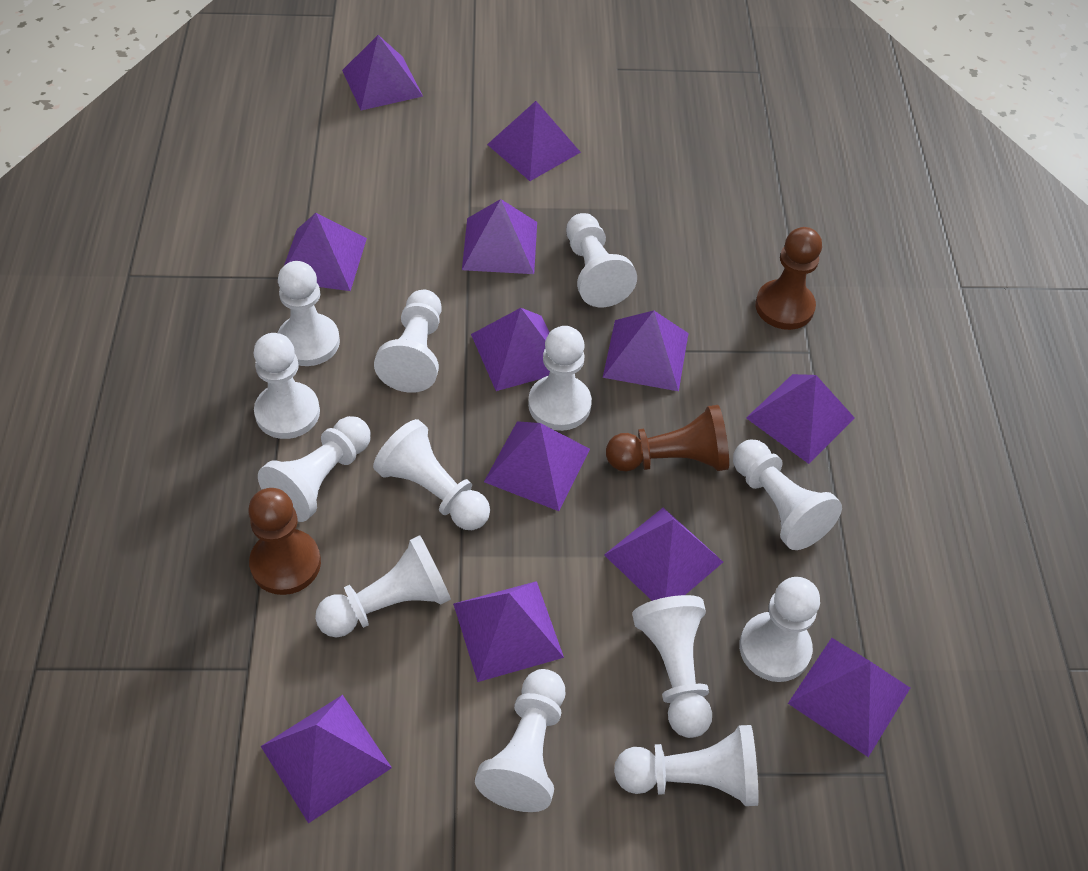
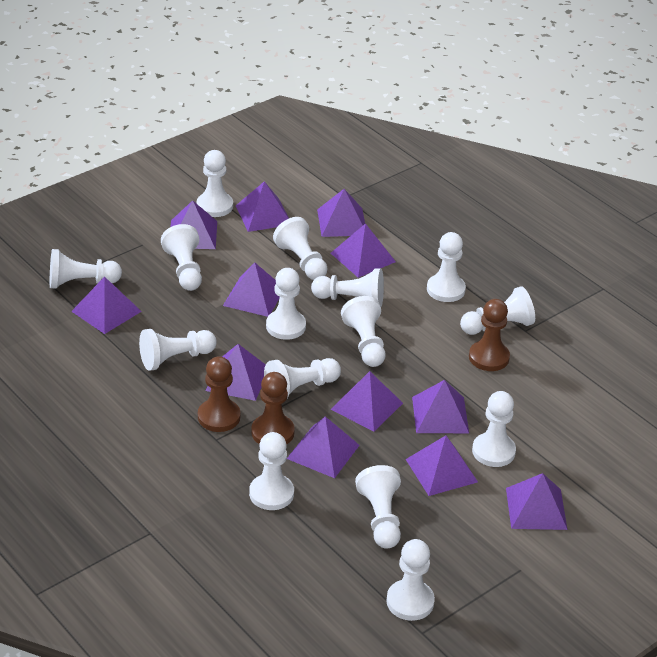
white pawn: [253,333,320,439] [258,416,371,522] [278,261,340,366] [315,535,451,637] [373,419,490,530] [374,290,442,393] [475,669,565,812] [528,326,592,431] [566,213,637,307] [614,725,759,806] [632,595,712,738] [733,440,842,550] [739,577,820,682] = 13 -> [50,249,122,289] [139,329,217,371] [161,224,202,291] [197,150,233,217] [249,432,294,510] [264,358,341,398] [266,268,306,340] [273,217,328,280] [311,268,384,307] [341,296,386,367] [355,465,401,548] [386,539,435,621] [427,232,466,302] [460,286,535,335] [472,391,516,467] = 15

